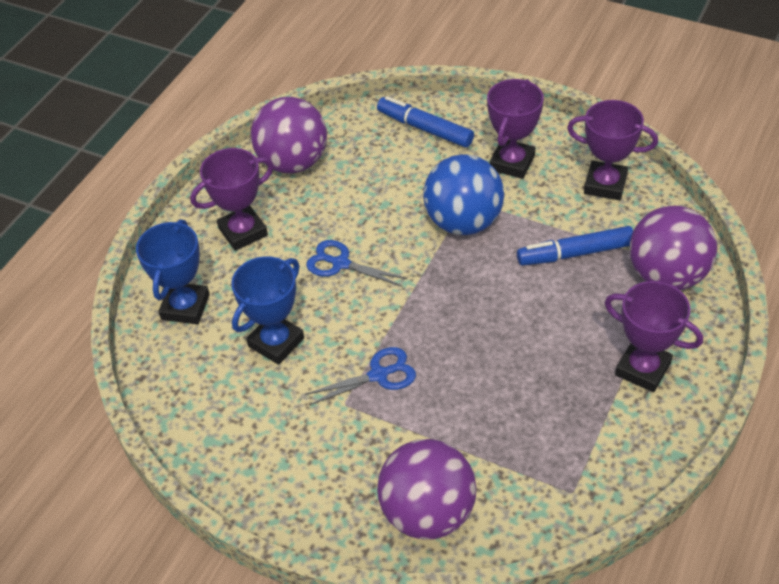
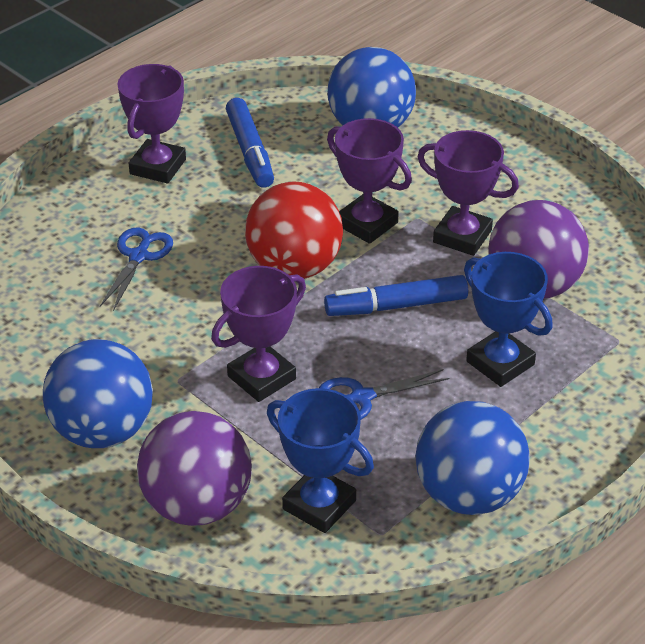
blue ball: [423,154,504,235] = 1 -> [43,339,153,448] [327,47,416,128] [415,401,530,515] = 3
purple ball: [251,97,327,173] [377,439,477,540] [630,206,717,290] = 3 -> [137,411,252,526] [488,200,589,299] = 2
red ball: none = 0 -> [245,181,343,279] = 1

